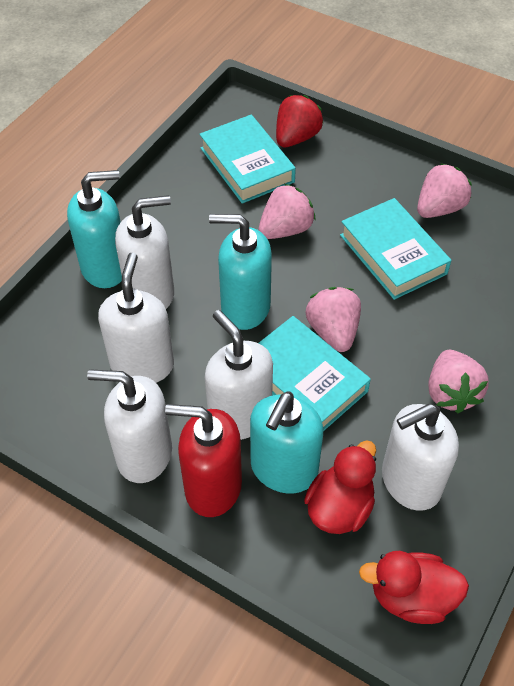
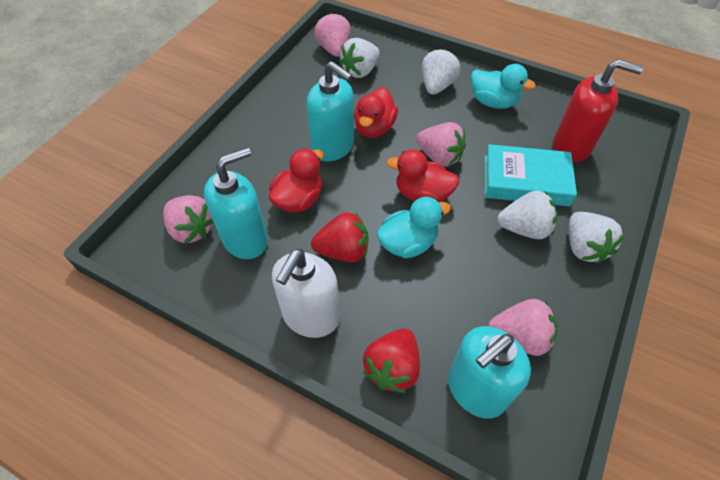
red duck: [304,440,376,534] [359,551,469,624] = 2 -> [269,149,324,212] [354,87,398,138] [386,149,459,202] = 3
red strawberry: [276,95,323,147] = 1 -> [311,212,369,262] [363,328,420,393] = 2
turquoise book: [200,115,296,204] [258,316,371,431] [340,198,451,300] = 3 -> [485,144,577,206] = 1
turquoise duck: none = 0 -> [377,197,451,258] [471,64,536,109] = 2
white soap dispenser: [87,369,172,483] [98,252,174,383] [115,195,174,309] [205,310,273,440] [382,404,459,511] = 5 -> [272,249,340,338] = 1
white strawberry: none = 0 -> [339,38,380,78] [422,48,460,95] [497,191,558,239] [569,212,625,264] = 4

